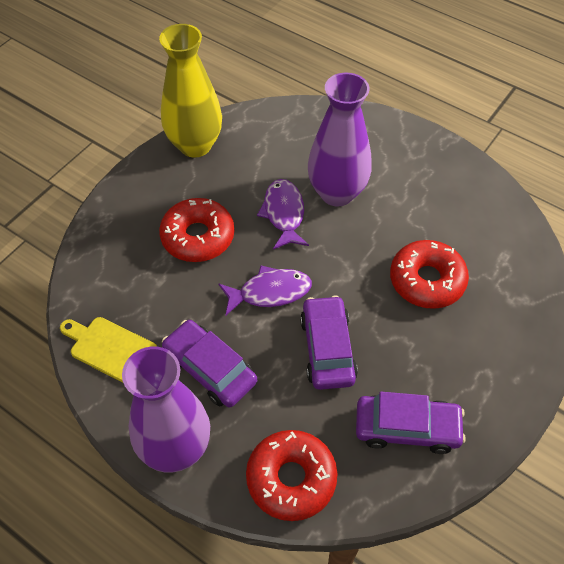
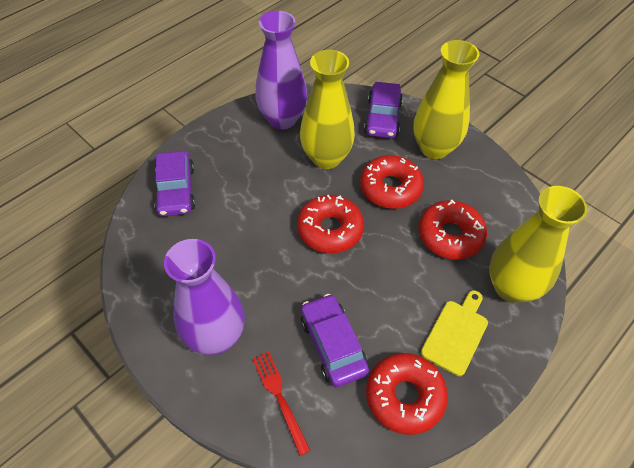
purple fish: [219,266,312,315] [257,179,309,250] = 2 -> none = 0
red donut: [159,198,234,262] [246,430,338,521] [390,240,469,309] = 3 -> [297,195,364,253] [360,155,424,209] [366,353,448,435] [418,200,487,260] = 4
red fork: none = 0 -> [252,352,311,456] = 1
yellow vase: [159,24,222,157] = 1 -> [300,50,355,169] [413,40,479,159] [489,186,588,303] = 3

